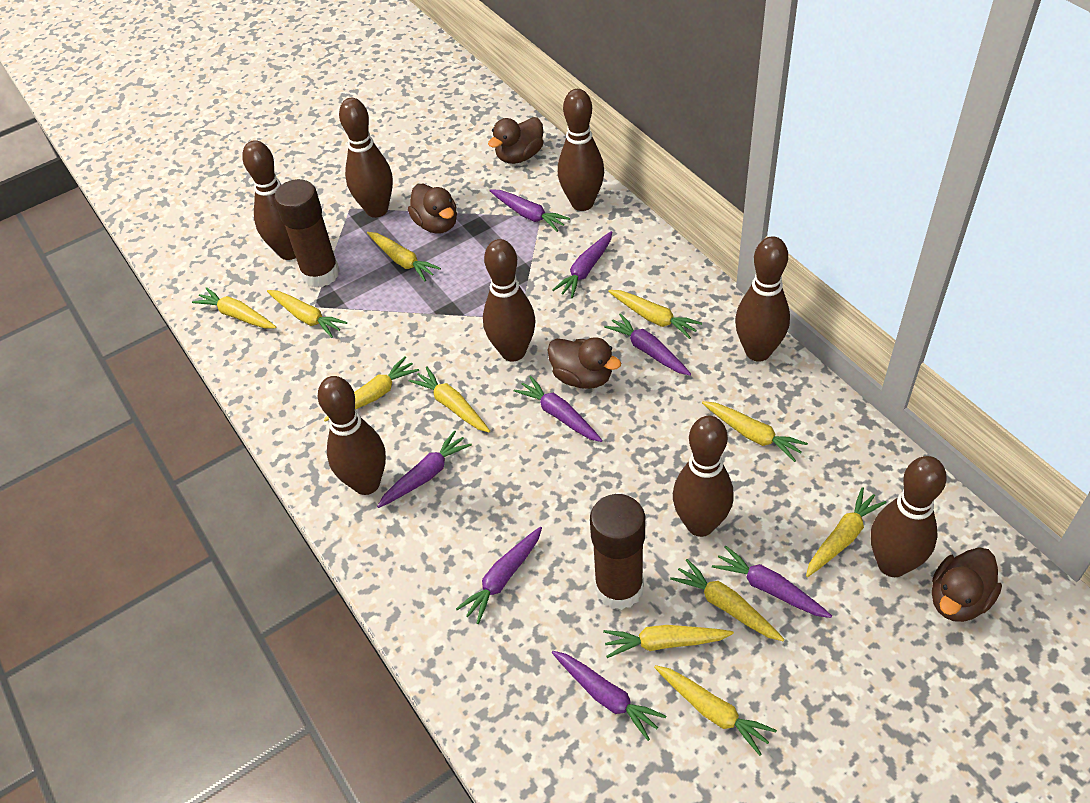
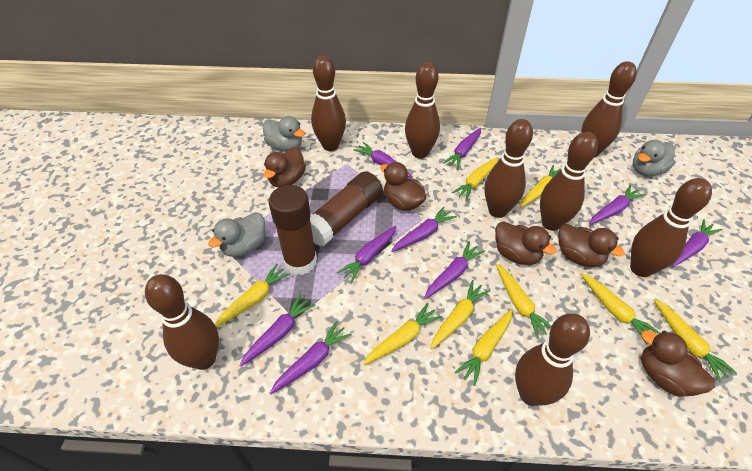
brown duck: [408,184,457,234] [488,117,544,164] [548,337,621,389] [932,547,1002,622] = 4 -> [264,147,306,188] [380,162,426,211] [495,221,557,265] [558,224,625,267] [641,330,715,397] = 5
grey duck: none = 0 -> [208,212,265,257] [263,116,305,152] [633,140,675,176] = 3
purple carrot: [377,430,472,508] [456,527,542,624] [489,189,570,232] [513,376,603,442] [552,651,666,741] [553,231,612,298] [604,313,691,376] [712,545,832,618] = 8 -> [239,294,316,367] [270,321,352,394] [337,226,397,283] [353,142,413,178] [391,207,457,252] [424,241,485,299] [443,128,481,169] [589,185,645,224] [672,219,722,267] = 9
yellow carrot: [192,287,276,329] [267,290,347,338] [324,356,419,422] [367,232,441,281] [409,367,490,432] [603,625,734,658] [608,290,702,339] [654,665,777,756] [670,559,785,641] [702,401,808,462] [806,487,887,577] = 11 -> [215,264,290,327] [363,303,442,365] [431,280,490,349] [452,157,498,201] [455,309,512,386] [496,264,551,339] [520,165,561,208] [581,273,660,344] [654,299,737,383] = 9

